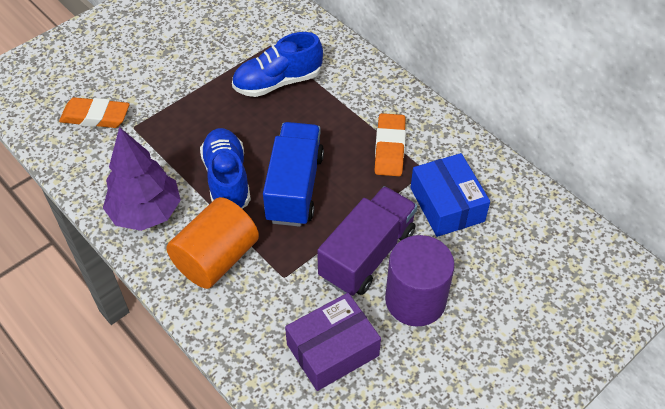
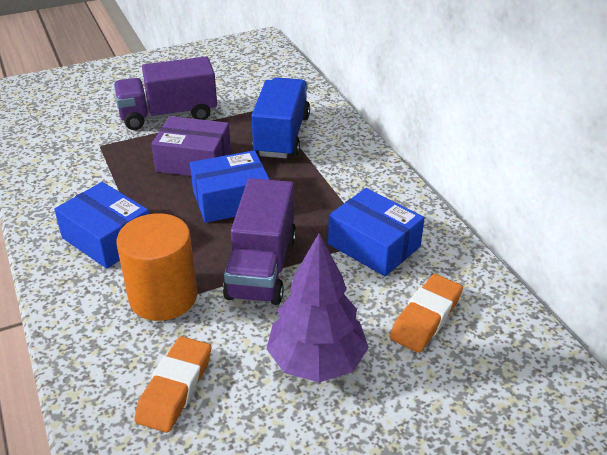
blue box: [411,153,490,237] = 1 -> [54,182,149,269] [190,150,270,223] [328,188,424,276] = 3
blue shoe: [200,128,251,209] [232,32,323,97] = 2 -> none = 0
purple cylinder: [385,235,455,327] = 1 -> none = 0
purple truck: [317,186,417,296] = 1 -> [114,56,217,130] [223,178,296,305] = 2

